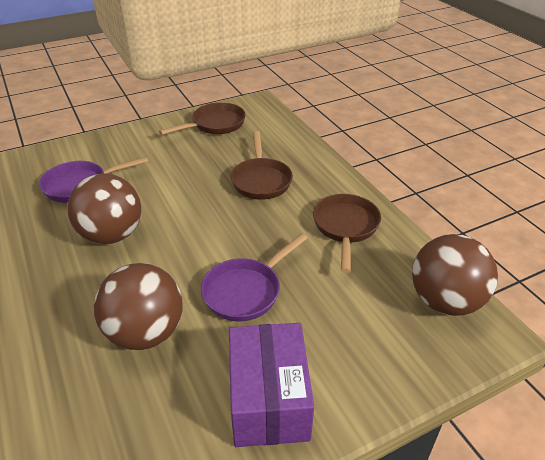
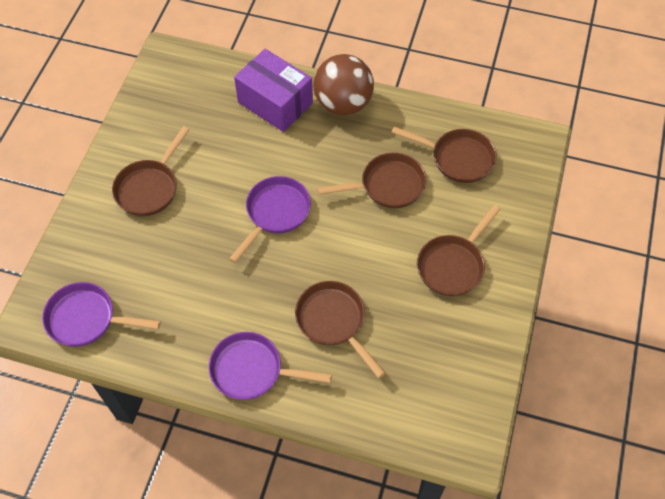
brown ball: [67,174,141,244] [94,263,183,350] [412,234,498,316] = 3 -> [313,54,374,116] = 1
brown pan: [159,102,246,135] [231,131,293,200] [313,194,381,273] = 3 -> [112,126,189,216] [295,281,386,378] [317,153,426,208] [391,127,497,183] [417,205,500,297] = 5
purple pan: [39,157,148,203] [201,233,307,321] = 2 -> [42,282,161,347] [209,332,332,400] [229,176,311,263] = 3

